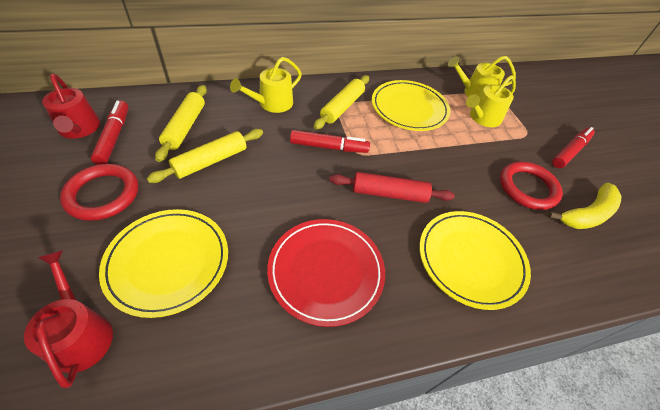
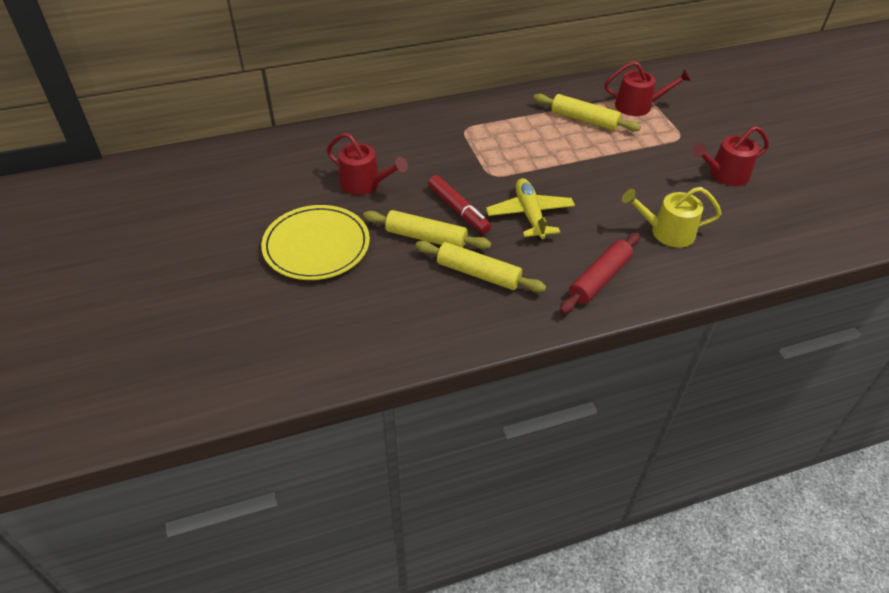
red marker: [90,101,129,165] [290,130,370,153] [552,127,595,168] = 3 -> [428,175,491,234] = 1
red plate: [267,219,385,327] = 1 -> none = 0
red ring: [60,164,138,221] [500,162,563,210] = 2 -> none = 0
red watering can: [24,250,113,388] [42,74,100,139] = 2 -> [327,133,408,195] [604,61,691,116] [692,126,769,186] = 3
yellow banana: [548,183,621,229] = 1 -> none = 0
yellow plane: none = 0 -> [486,178,575,240] = 1
yellow plate: [99,209,228,318] [372,80,450,131] [420,211,531,310] = 3 -> [261,205,370,280] = 1
yellow watering can: [230,57,302,113] [448,56,516,97] [466,75,516,127] = 3 -> [622,187,722,248] = 1

